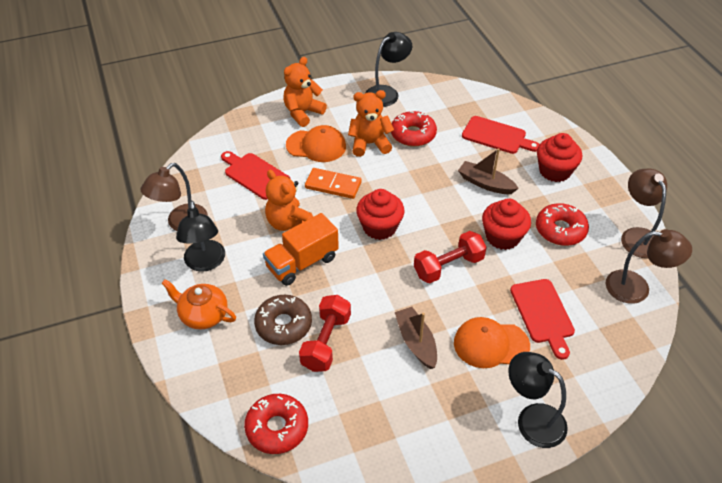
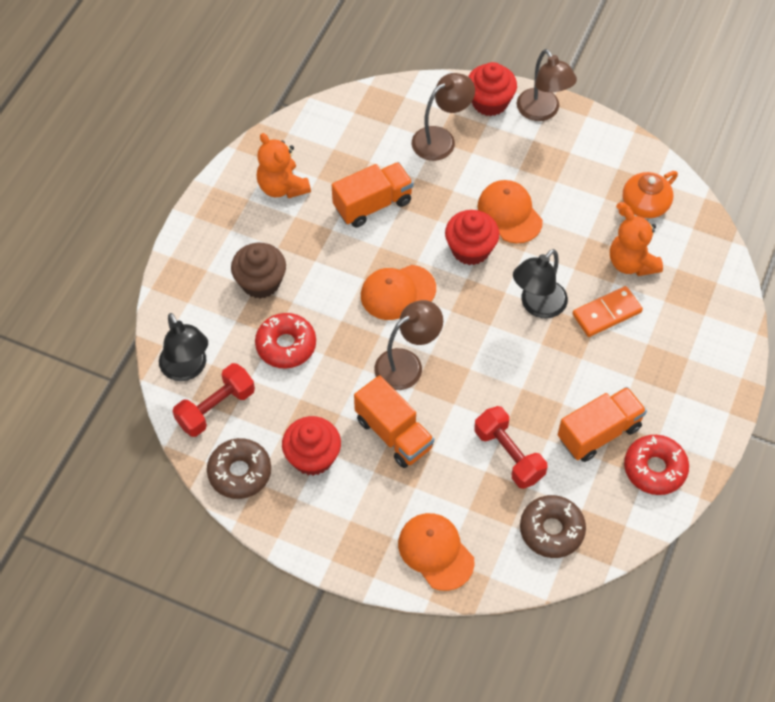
black lamp: [176,201,225,272] [365,32,412,107] [508,352,568,448] = 3 -> [159,313,208,381] [513,249,568,319] = 2
brown boat: [395,307,437,369] [458,148,519,194] = 2 -> none = 0
brown cupcake: none = 0 -> [231,243,286,299] = 1
brown donut: [254,295,312,345] = 1 -> [207,438,271,499] [520,495,586,558] = 2
orange cap: [286,125,346,162] [454,317,530,368] = 2 -> [361,265,436,320] [398,513,475,591] [478,180,543,243] = 3
orange teddy bear: [265,170,313,231] [283,57,327,127] [348,90,394,157] = 3 -> [257,133,311,198] [610,209,663,276] = 2
orange truck: [263,213,339,286] = 1 -> [332,162,413,228] [354,375,434,468] [558,387,647,462] = 3
red cutting board: [221,151,291,200] [462,116,540,154] [510,279,575,360] = 3 -> none = 0
red donut: [244,394,308,454] [391,111,437,147] [536,203,589,246] = 3 -> [255,313,316,369] [624,435,689,495] = 2

